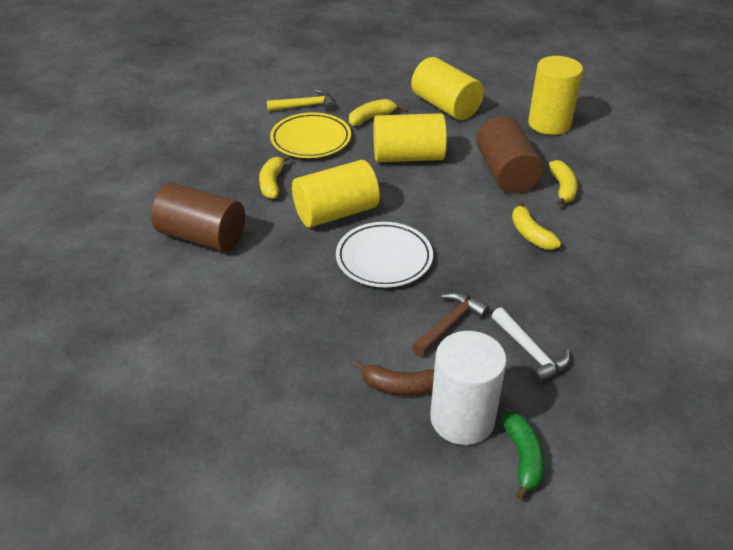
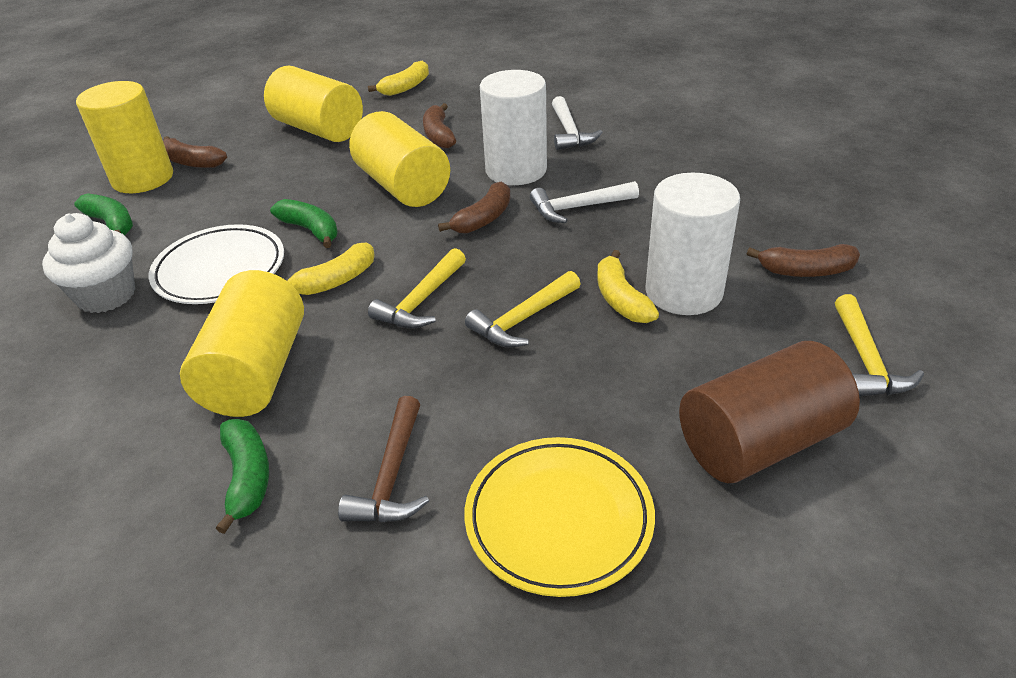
brown banana: [354,361,434,395] = 1 -> [163,136,227,168] [423,103,456,148] [438,182,510,234] [747,244,860,277] = 4
brown cylinder: [151,183,245,252] [476,116,543,194] = 2 -> [679,341,860,483] = 1
green banana: [502,413,545,500] = 1 -> [74,193,133,236] [216,419,269,534] [270,199,338,248] = 3
white cupcake: none = 0 -> [42,213,135,313] = 1
white cylinder: [430,331,507,445] = 1 -> [480,70,547,185] [645,173,740,315] = 2
white hammer: [492,307,570,384] = 1 -> [530,181,639,223] [552,96,602,150] = 2
yellow banana: [259,155,289,199] [349,99,403,126] [512,201,561,250] [549,160,578,206] = 4 -> [287,243,375,295] [368,61,429,96] [597,250,659,323] = 3
yellow hammer: [267,89,335,112] = 1 -> [368,248,466,329] [465,271,581,348] [835,294,924,396] = 3

